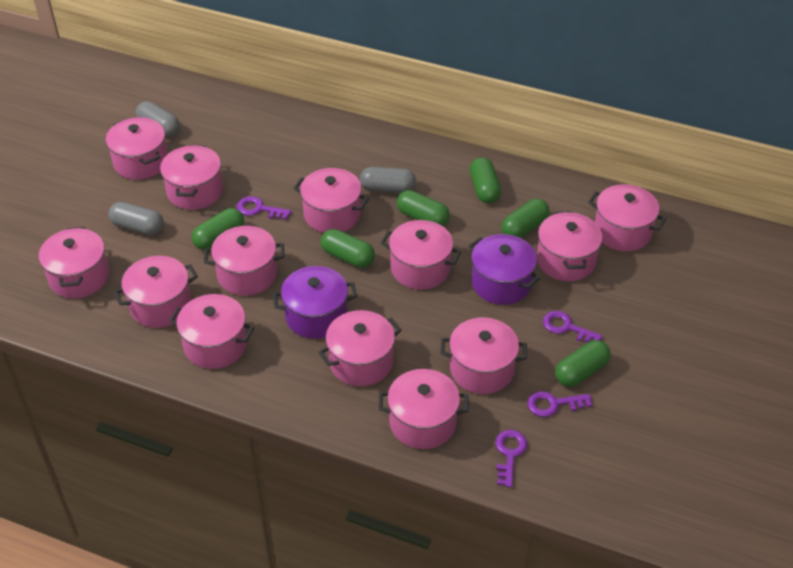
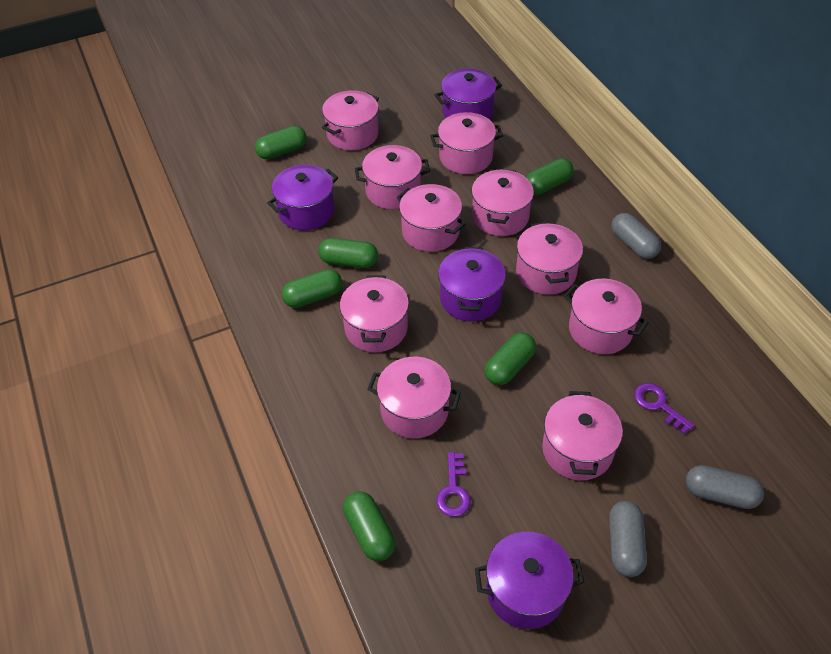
pink pot: [39,227,109,298] [106,117,168,180] [114,256,198,328] [160,145,223,210] [169,294,254,369] [204,226,285,296] [293,168,369,233] [318,310,402,386] [378,369,469,449] [381,220,461,290] [440,318,527,394] [537,211,603,281] [588,184,666,251] = 13 -> [322,91,379,150] [340,275,409,352] [355,145,430,209] [368,357,461,438] [397,184,466,252] [430,112,503,174] [471,169,534,236] [516,222,583,295] [542,391,623,480] [564,279,649,354] = 10
purple key: [237,196,291,220] [495,430,527,487] [527,391,592,417] [543,311,602,343] = 4 -> [436,452,471,517] [634,383,694,434] = 2
purple pot: [273,266,357,339] [468,234,540,305] = 2 -> [267,165,338,230] [435,69,502,119] [438,247,506,321] [475,532,584,629] = 4

